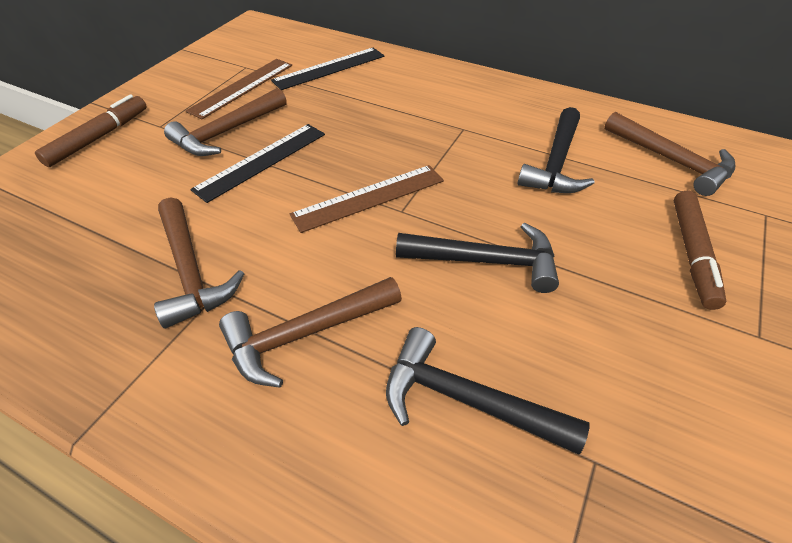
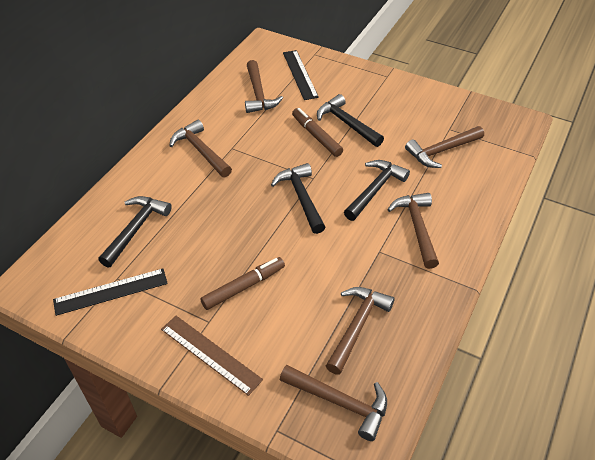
black hammer: [386,327,590,455] [396,223,559,293] [518,107,594,193] = 3 -> [98,196,172,268] [271,163,325,234] [317,94,384,147] [344,160,410,221] = 4
brown hammer: [154,197,244,328] [164,88,287,156] [219,277,402,388] [604,112,735,196] = 4 -> [169,120,232,178] [245,60,283,113] [280,365,387,441] [326,287,395,375] [387,193,439,269] [405,126,484,168] = 6
brown ruler: [186,59,292,119] [290,165,444,233] = 2 -> [161,316,263,396] = 1

